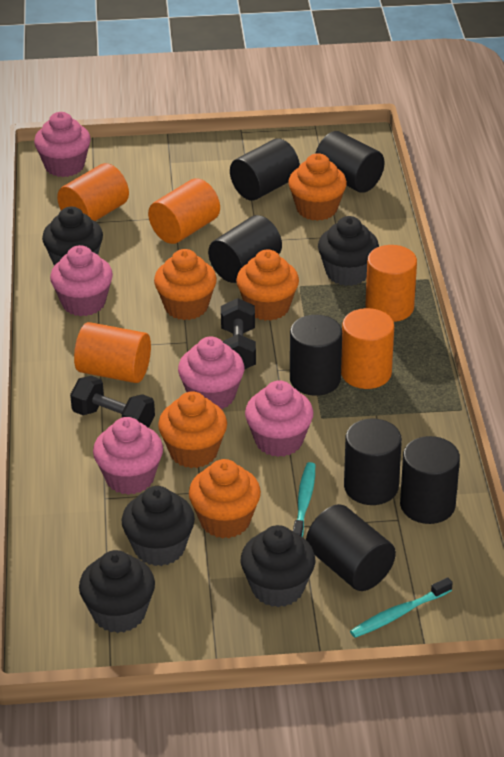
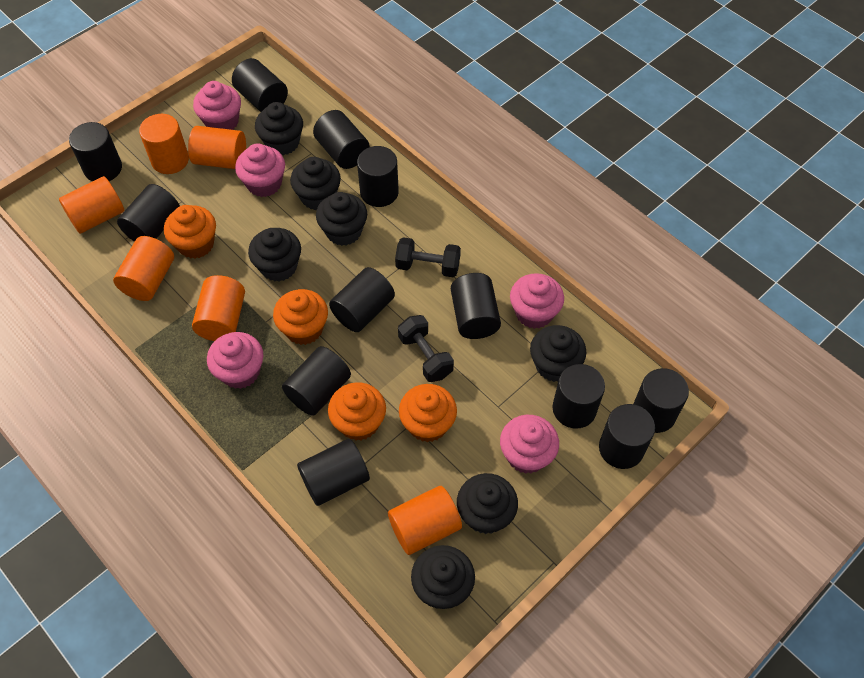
black cupcake: [42,207,103,266] [79,550,155,633] [122,486,195,566] [241,525,315,607] [318,216,379,286] = 5 -> [248,228,301,282] [255,102,303,155] [290,157,341,210] [316,192,367,246] [411,545,475,609] [457,473,518,534] [530,325,586,382] = 7
black cylinder: [208,215,282,283] [230,139,300,200] [290,315,342,396] [306,504,396,591] [315,131,385,193] [344,419,402,505] [400,436,460,524] = 7 -> [69,122,122,181] [117,184,180,242] [232,58,288,112] [282,346,351,416] [297,439,370,506] [313,110,370,169] [329,267,395,332] [357,146,399,207] [451,273,501,339] [553,364,605,429] [599,404,655,469] [633,368,689,433] = 12
orange cupcake: [154,249,217,320] [158,391,227,468] [189,459,261,539] [236,249,299,321] [288,153,347,221] = 5 -> [164,205,216,259] [273,289,328,345] [328,382,386,441] [399,384,457,442] = 4
orange cylinder: [57,163,129,221] [74,322,151,383] [148,178,220,244] [341,308,394,389] [365,245,417,322] = 5 -> [59,176,124,234] [113,236,174,301] [139,114,189,174] [188,126,246,169] [192,275,245,341] [388,486,462,555] = 6
turquoise toothbrush: [293,462,315,537] [350,577,453,638] = 2 -> none = 0

